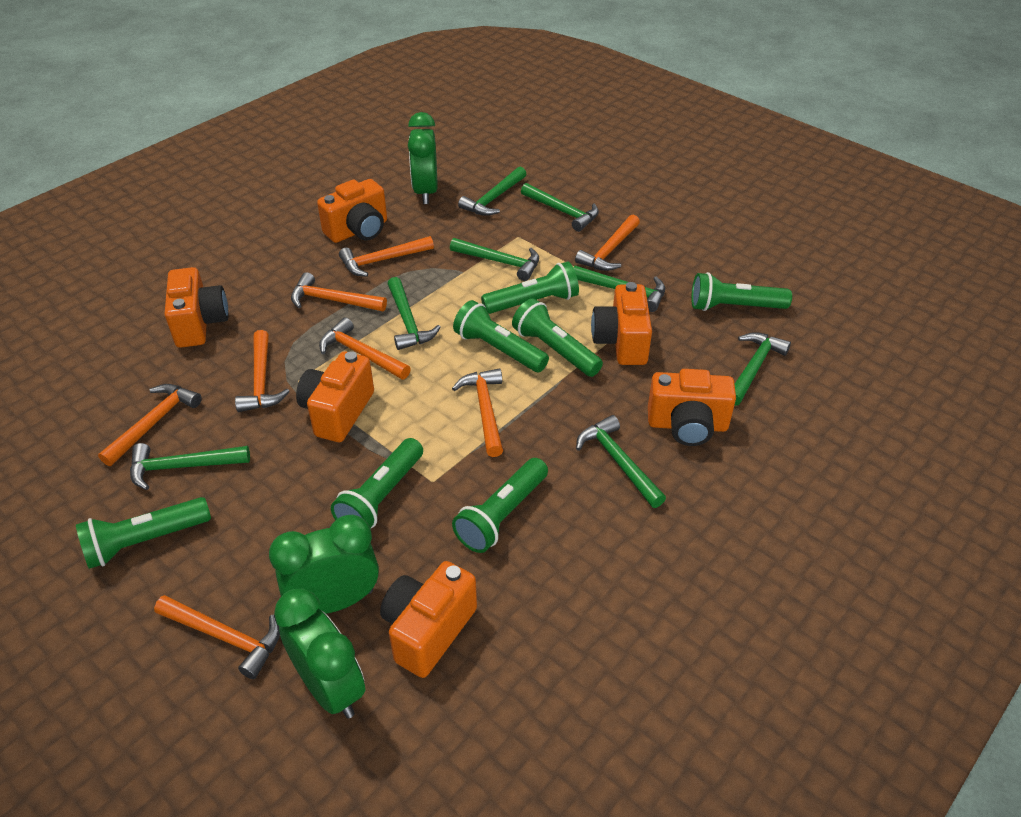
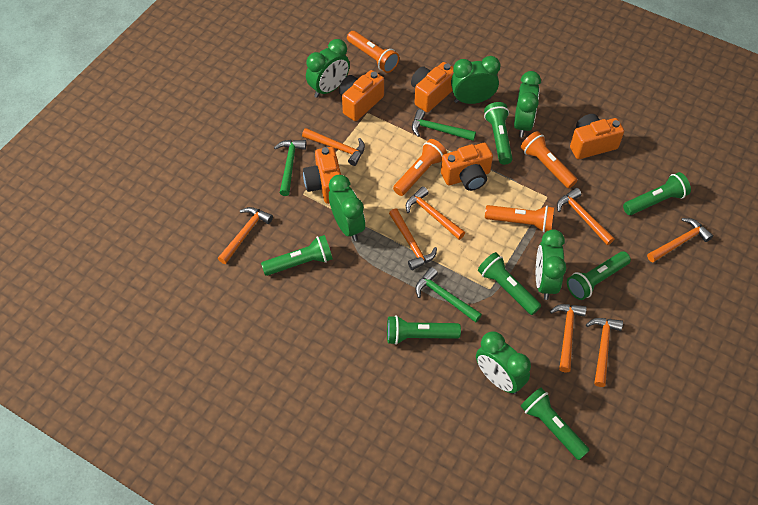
green clock: [269,515,379,614] [274,589,366,719] [408,112,437,204] = 3 -> [306,39,350,98] [329,175,365,241] [451,56,501,104] [476,331,531,394] [514,71,541,137] [536,229,566,300] = 6
green hammer: [130,443,250,490] [388,277,441,350] [450,238,539,281] [458,167,526,216] [521,183,599,232] [573,266,665,312] [576,415,666,508] [734,332,791,406] = 8 -> [274,140,306,196] [412,109,476,141] [416,267,482,323] = 3
orange camera: [165,267,229,348] [296,351,374,442] [317,179,387,243] [380,561,477,678] [591,282,652,365] [648,369,736,446] = 6 -> [303,147,341,204] [339,70,384,121] [411,62,454,112] [441,143,493,191] [570,114,624,159] = 5
orange flashlight: none = 0 -> [347,31,399,73] [393,139,447,196] [485,205,554,233] [521,131,578,188] = 4

